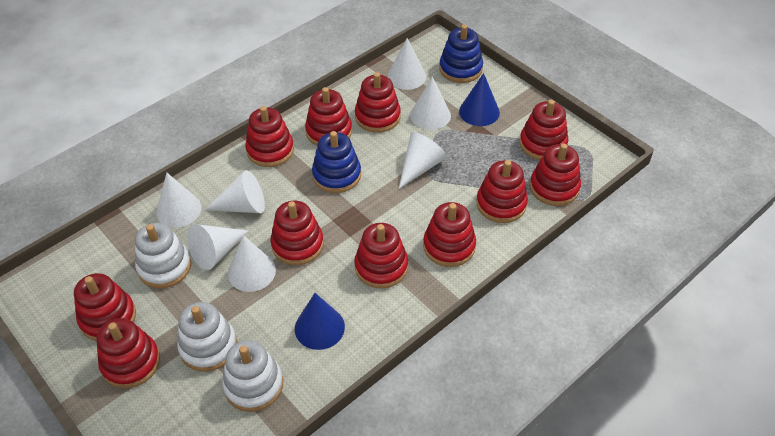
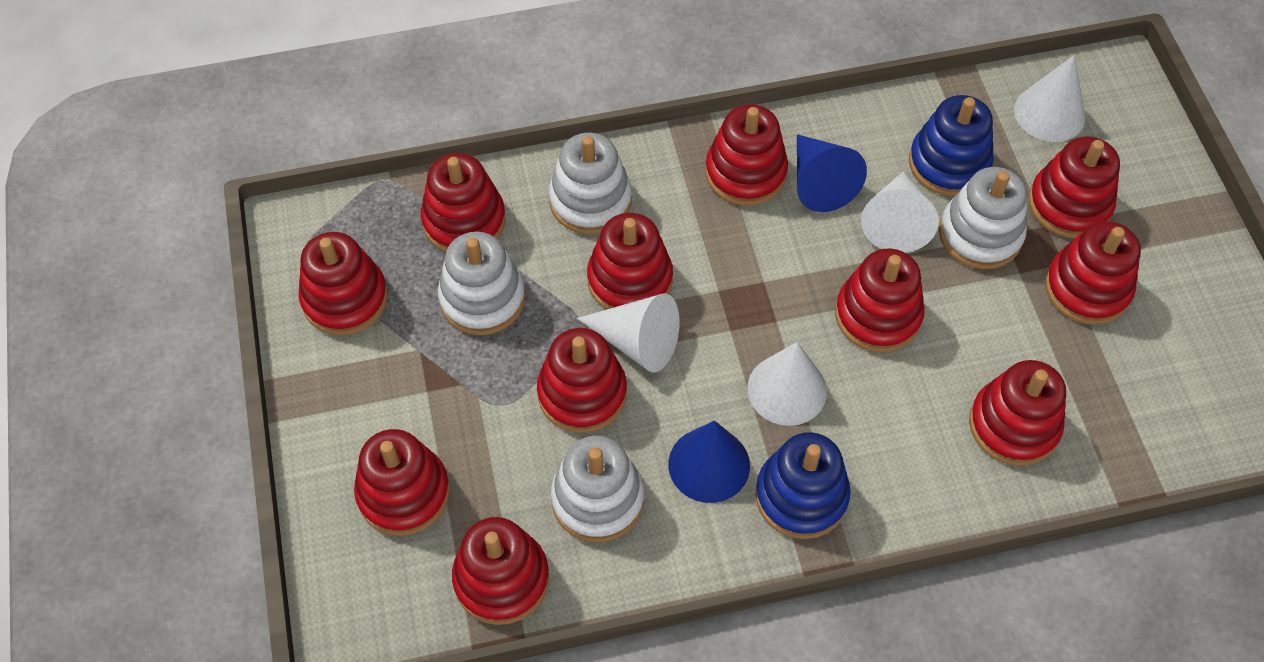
white cone: [156,173,202,228] [187,224,249,270] [205,170,265,213] [228,235,276,292] [387,38,426,90] [399,132,447,189] [410,77,451,130] = 7 -> [577,294,679,372] [747,342,827,426] [861,171,939,253] [1014,55,1086,142] = 4
white stacking toy: [135,223,191,288] [177,302,237,372] [222,340,283,412] = 3 -> [438,232,526,335] [549,133,632,234] [551,436,644,542] [939,167,1027,269] = 4

